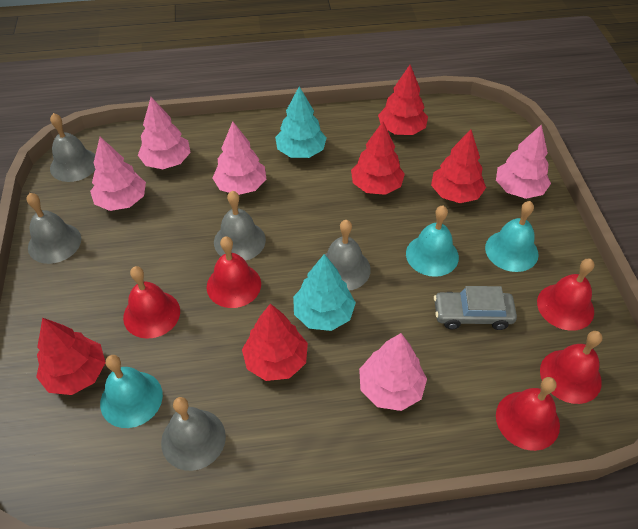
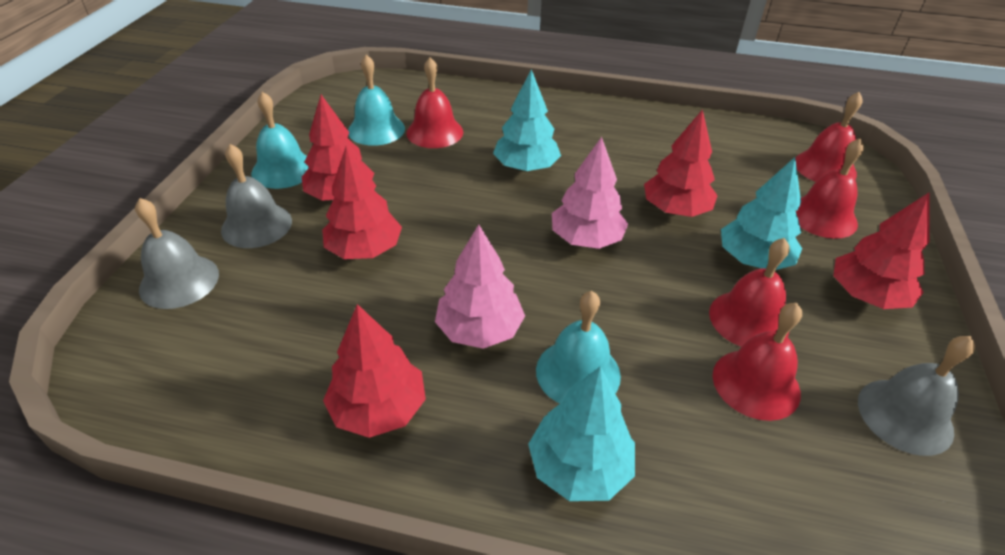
grey bell: [26,193,81,264] [50,113,96,182] [161,397,226,471] [214,191,266,261] [325,220,371,291] = 5 -> [135,198,219,309] [221,144,292,248] [858,336,975,456] = 3
grey car: [434,286,517,330] = 1 -> none = 0
pink tree: [90,137,146,211] [138,97,191,169] [213,121,266,195] [359,333,427,411] [496,124,551,199] = 5 -> [435,225,525,349] [552,137,628,249] = 2
turquoise tree: [275,86,327,158] [293,254,356,331] = 2 -> [493,69,561,172] [528,366,635,501] [721,157,802,270] = 3

